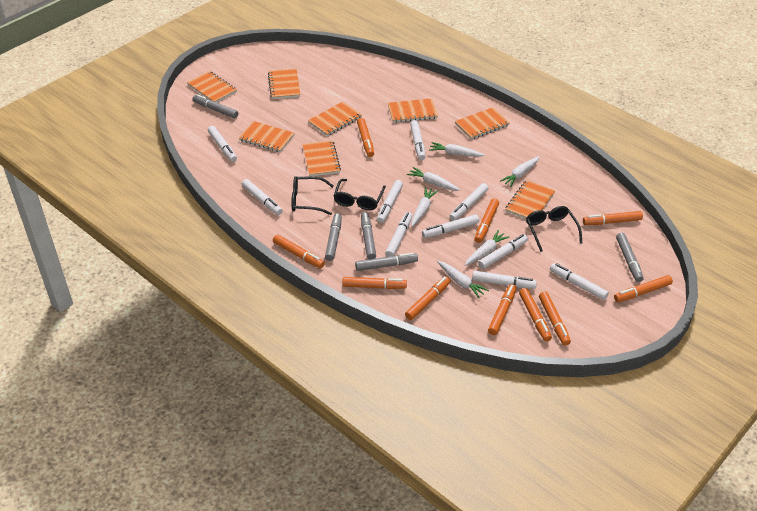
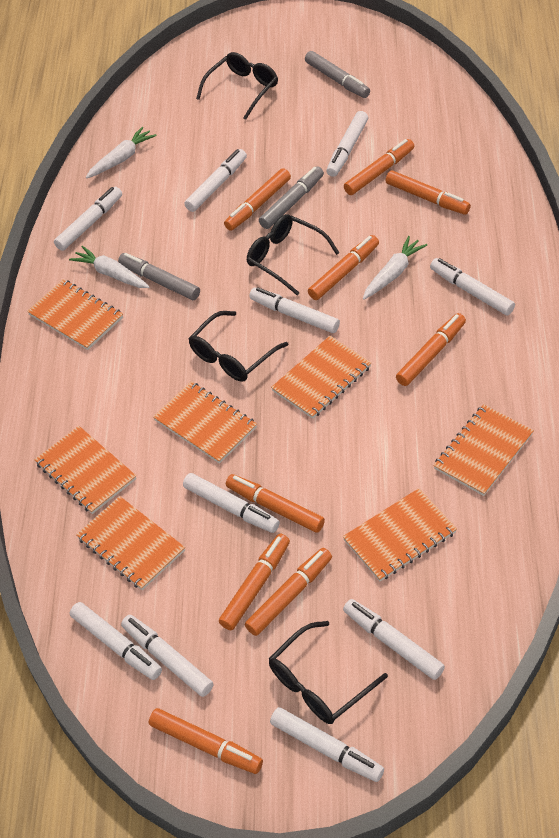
black glasses: [291,176,334,215] [334,179,386,211] [526,206,582,252] = 3 -> [188,311,289,382] [196,52,278,120] [247,214,339,295] [269,621,388,724] = 4
grey marker: [193,94,238,119] [325,213,342,261] [355,253,418,271] [361,212,376,259] [616,233,644,282] = 5 -> [118,253,200,300] [259,166,324,229] [305,51,370,98] = 3
orange marker: [273,234,325,268] [342,277,407,289] [357,118,374,157] [405,276,451,320] [474,199,499,243] [488,284,517,335] [519,288,552,342] [539,291,571,346] [583,211,643,225] [614,275,673,302] = 10 -> [149,708,263,774] [219,534,290,630] [224,168,291,231] [226,474,325,533] [245,548,332,636] [308,235,379,300] [344,139,414,195] [385,170,471,215] [396,313,466,386] = 9
orange notebook: [187,71,237,102] [239,121,294,152] [268,69,300,99] [303,140,341,176] [308,102,362,136] [388,98,438,123] [455,107,510,139] [505,180,555,219] = 8 -> [27,279,123,350] [34,426,136,514] [76,496,185,590] [153,381,257,464] [271,336,371,419] [343,488,457,581] [433,404,534,496] = 7
white carrot: [407,167,460,191] [411,187,438,227] [429,142,485,157] [437,261,489,298] [465,230,510,266] [500,156,539,187] = 6 -> [69,246,150,288] [86,127,156,179] [363,236,427,300] = 3

